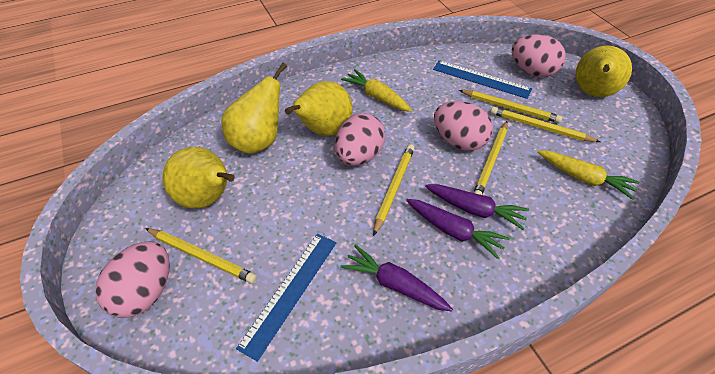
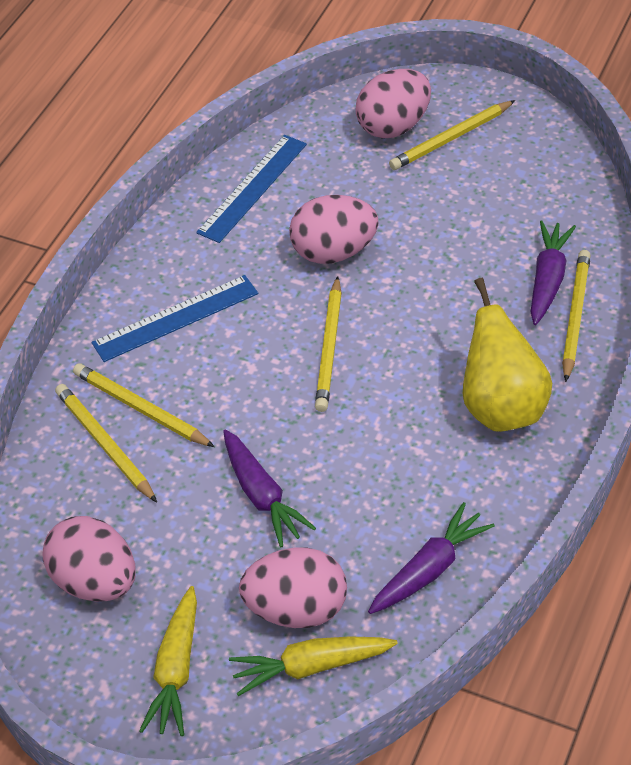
yellow pear: [163,147,235,209] [221,63,287,154] [285,81,352,136] [575,46,632,97] = 4 -> [463,278,552,432] = 1

